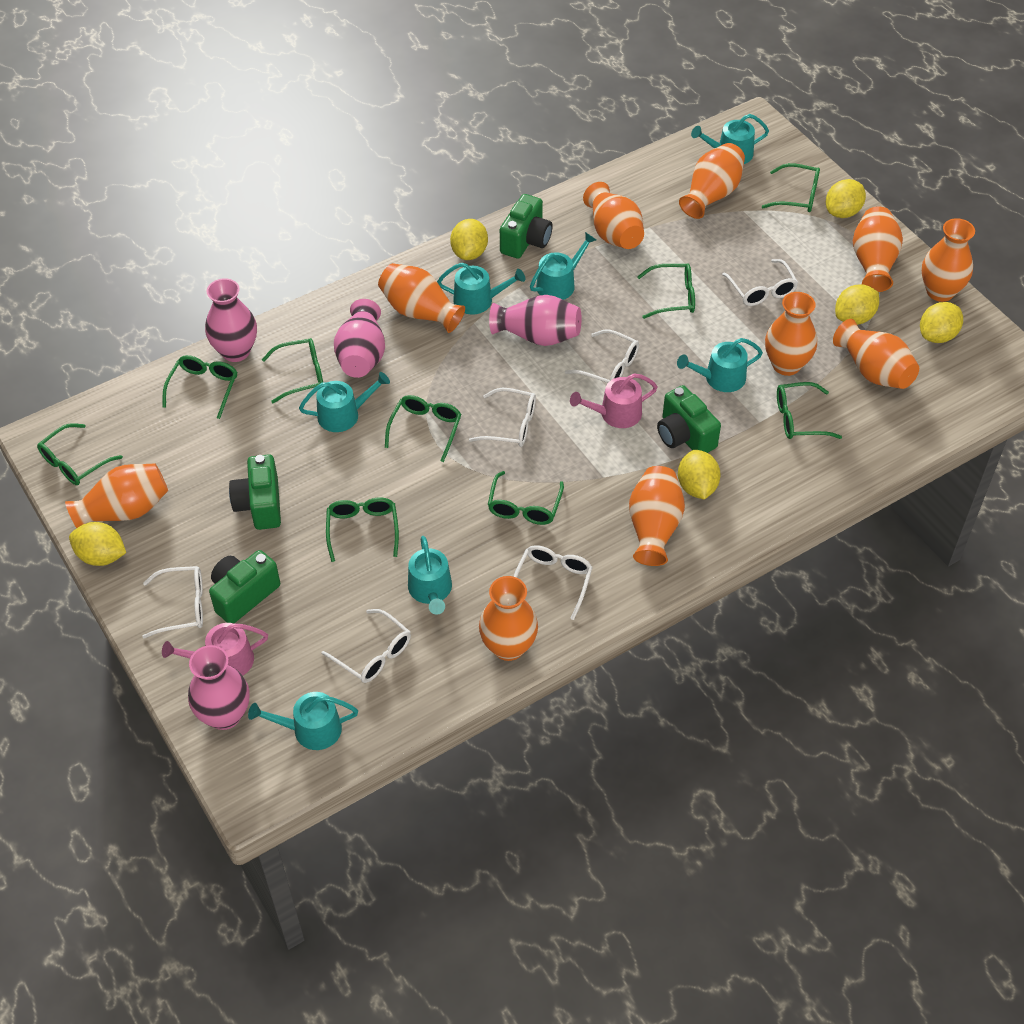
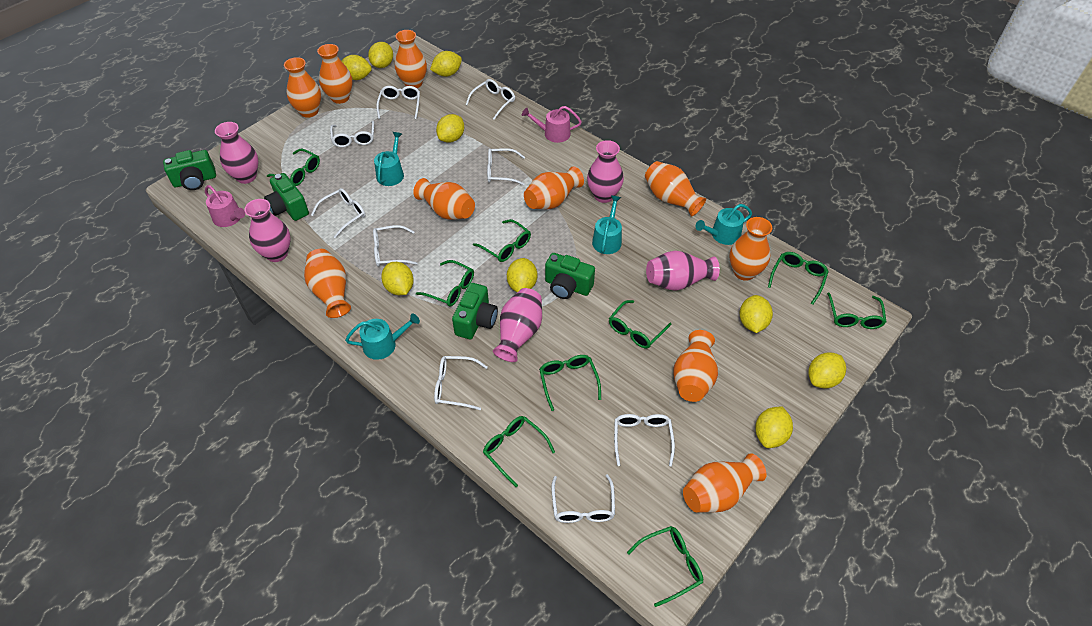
pink vase: [188,645,250,730] [205,278,257,362] [334,299,385,378] [489,295,581,346] = 4 -> [215,122,258,184] [244,199,291,262] [493,288,542,362] [587,140,624,203] [646,251,720,291] = 5
turquoise watering can: [248,692,358,750] [299,372,390,432] [408,536,452,615] [437,263,525,314] [530,232,596,300] [677,338,763,392] [691,114,769,164] = 7 -> [345,313,420,360] [374,132,404,186] [592,196,622,254] [695,204,752,245] = 4
white glasses: [142,566,203,638] [321,609,411,683] [469,388,536,447] [513,545,593,620] [565,330,639,383] [722,259,798,306] = 6 -> [311,188,365,238] [330,121,374,147] [373,225,418,267] [376,86,420,119] [434,356,488,410] [466,79,515,120] [487,148,525,186] [551,474,615,523] [614,414,675,467] = 9
yellow lemon: [69,522,126,566] [450,219,488,260] [678,450,721,499] [826,179,866,218] [835,284,879,325] [920,302,963,343] = 6 -> [342,55,372,80] [368,42,393,68] [381,262,414,295] [430,51,462,77] [436,114,464,143] [507,258,537,292] [739,295,773,333] [755,406,793,448] [808,352,846,388] = 9

